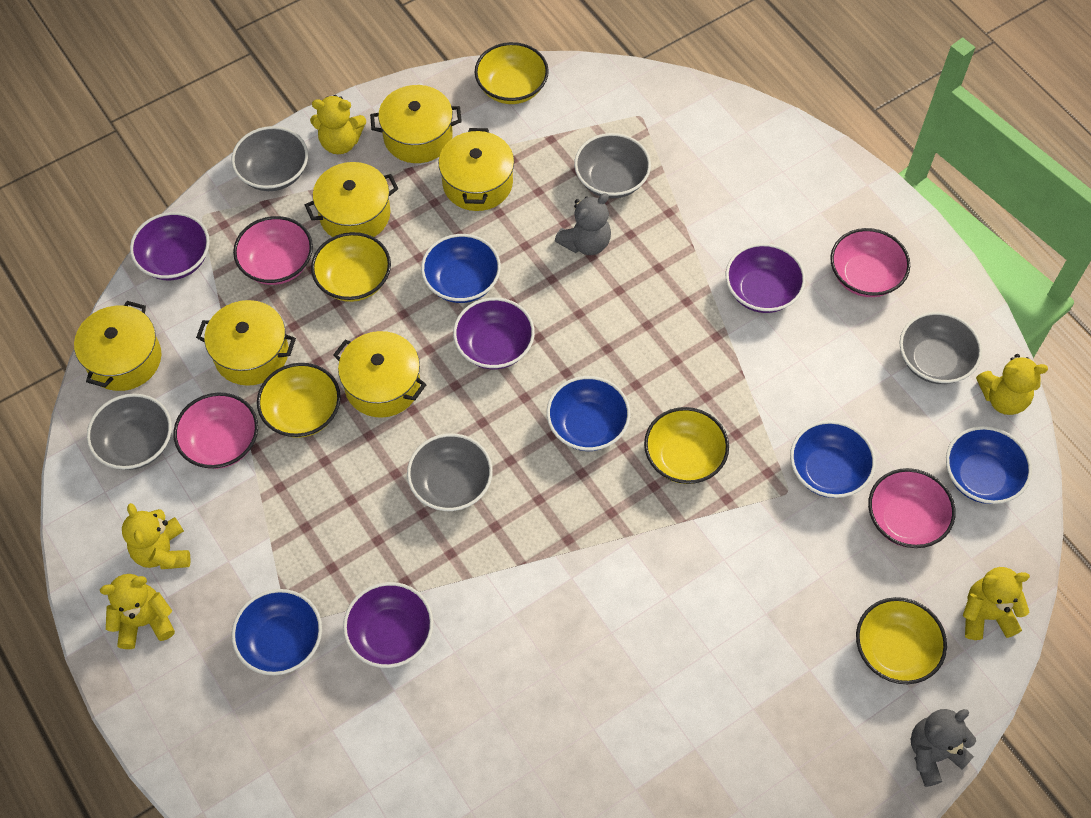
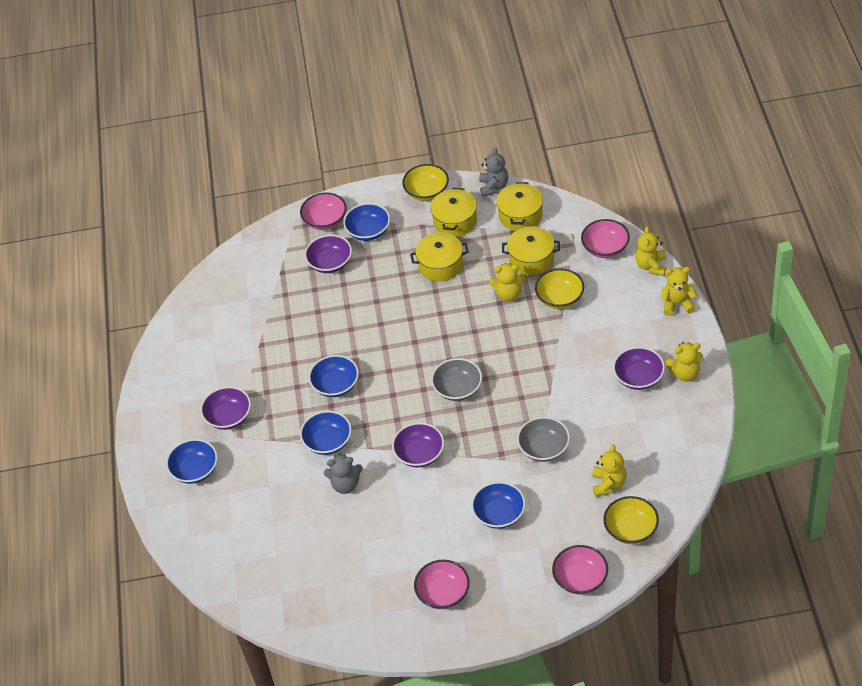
grey bowl: [87,393,172,470] [231,126,308,191] [407,433,493,511] [574,133,651,198] [900,312,982,384] = 5 -> [431,358,482,401] [517,417,570,462] = 2
yellow bowl: [257,363,341,438] [311,232,391,302] [474,42,549,104] [644,407,729,484] [856,597,947,684] = 5 -> [402,164,449,201] [535,268,584,309] [603,496,659,544] = 3
yellow pot: [74,301,161,391] [196,300,296,386] [305,162,398,237] [333,331,426,418] [370,85,462,163] [438,128,514,211] = 6 -> [410,233,469,282] [430,188,477,237] [496,182,543,231] [502,226,560,276] = 4

